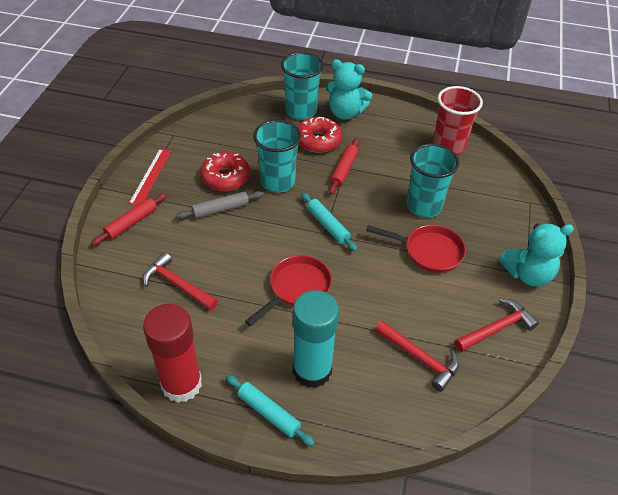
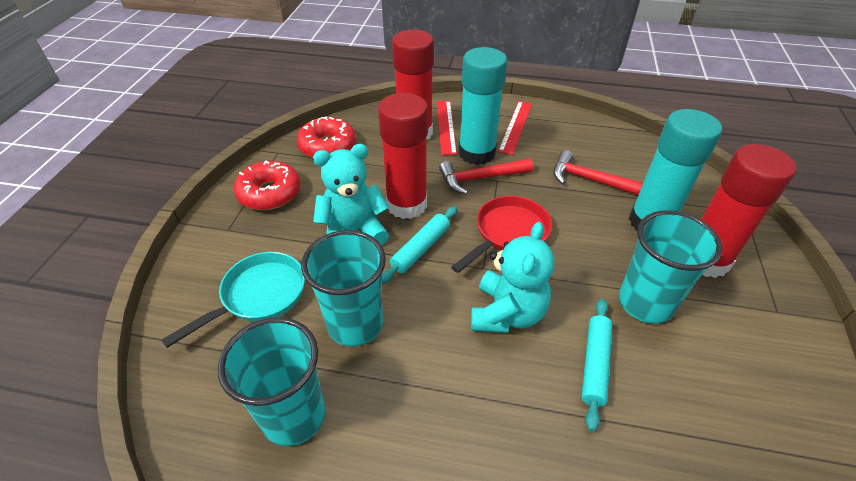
grey rolling pin: [176,191,264,219] = 1 -> none = 0
red cup: [433,86,483,155] = 1 -> none = 0
red glue stick: [143,304,202,403] = 1 -> [378,93,428,219] [392,30,434,141] [701,144,796,278] = 3
red hammer: [143,252,218,311] [375,321,459,392] [455,299,539,352] = 3 -> [439,159,533,194] [553,150,643,195] = 2
red pan: [245,255,332,326] [366,225,466,273] = 2 -> [451,196,552,273] = 1
red rolling pin: [91,193,167,246] [329,138,359,195] = 2 -> none = 0
red ruler: [128,149,172,206] = 1 -> [437,101,457,155] [498,101,532,155] = 2
turquoise glue stick: [293,290,339,388] = 1 -> [458,47,507,165] [629,109,722,231] = 2
turquoise pan: none = 0 -> [161,252,305,348] = 1

